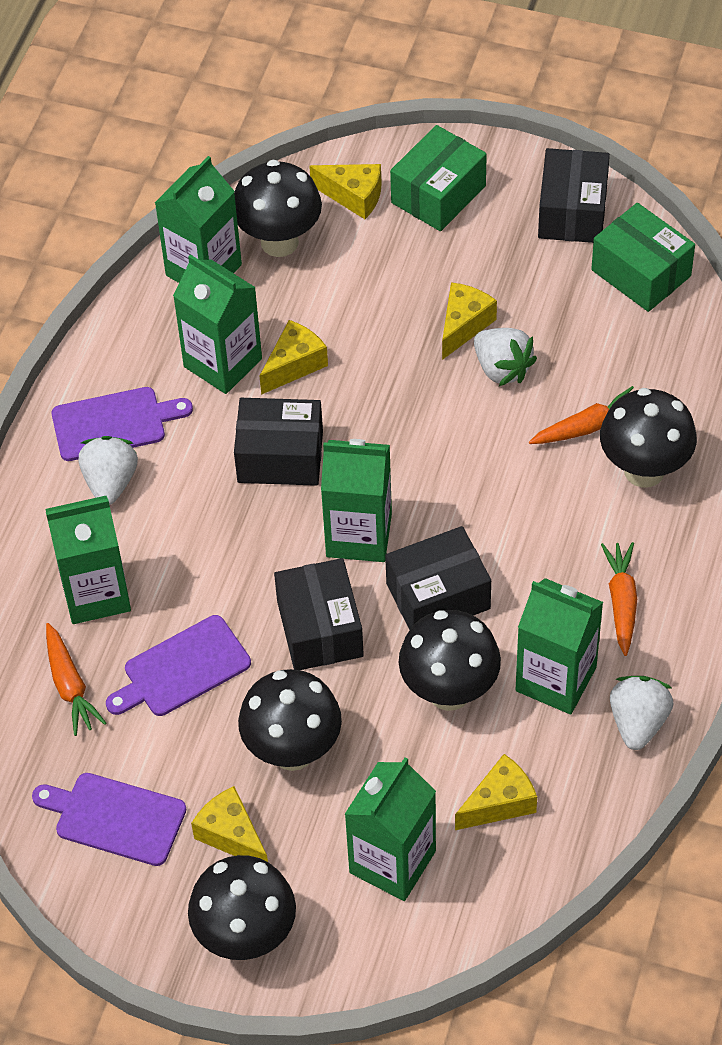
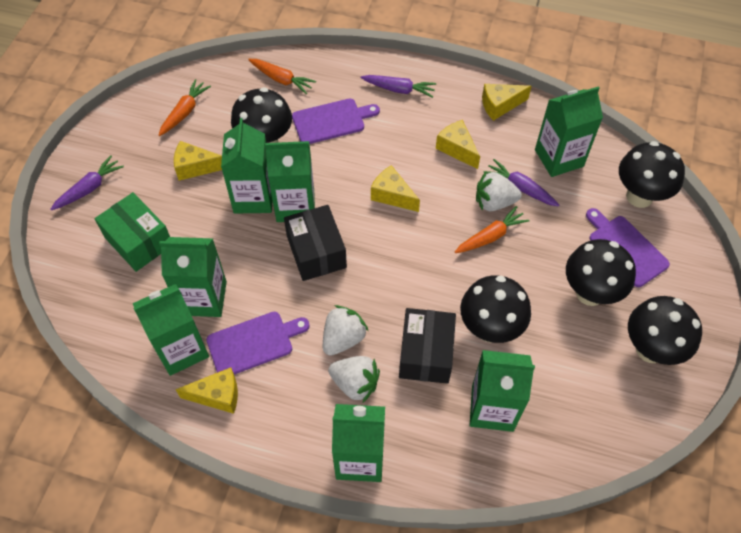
black box: [234,398,323,486] [274,558,364,670] [385,526,491,630] [538,148,610,243] = 4 -> [284,205,347,281] [399,308,456,384] = 2
green box: [390,125,487,231] [591,203,695,312] = 2 -> [95,192,170,272] = 1
green carton: [46,495,131,624] [155,156,242,283] [173,254,262,394] [321,439,392,562] [345,757,436,901] [516,578,603,714] = 6 -> [133,284,209,376] [159,237,227,317] [221,118,272,214] [265,141,315,222] [332,404,385,482] [470,350,535,432] [535,86,603,177] = 7
purple carrot: none = 0 -> [50,155,124,210] [361,75,436,98] [483,159,559,207] = 3

